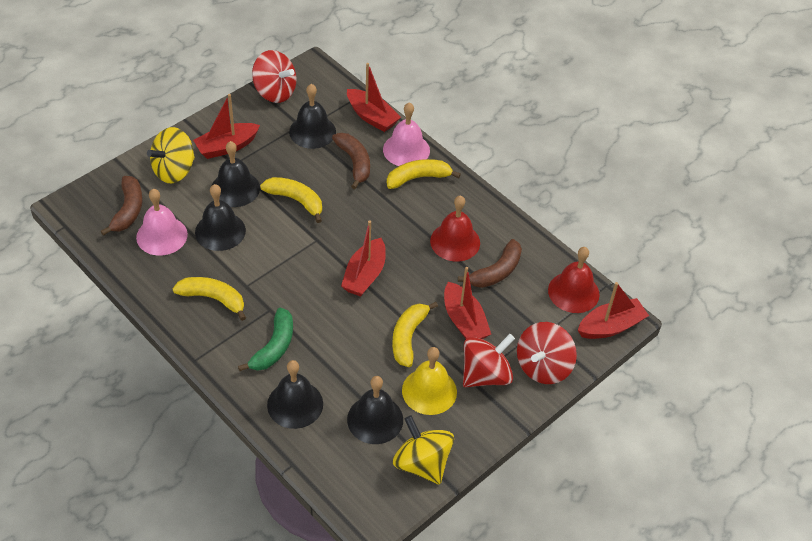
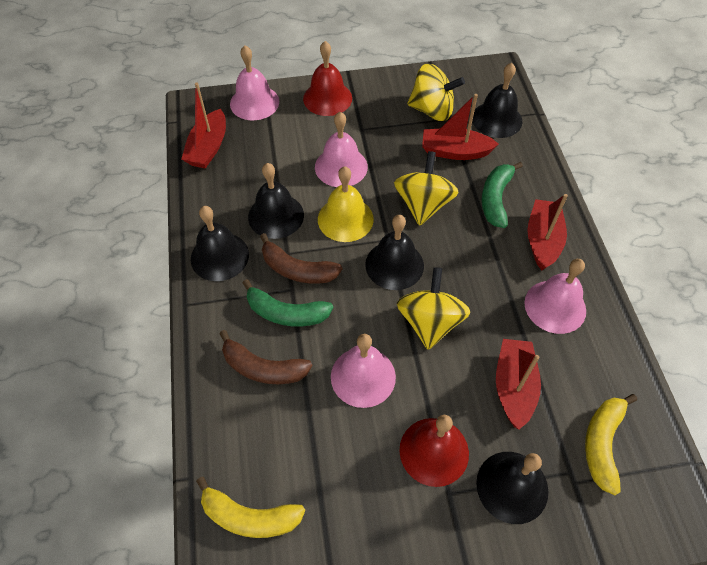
brown banana: [101,176,143,236] [332,133,370,189] [458,239,522,288] = 3 -> [219,330,312,384] [260,233,342,284] = 2
green banana: [238,308,293,371] = 1 -> [243,279,333,326] [482,162,523,228] = 2
pink bell: [136,189,188,256] [383,103,430,166] = 2 -> [230,45,279,120] [315,112,368,187] [331,334,396,408] [524,259,586,334] = 4
red boat: [193,94,260,159] [341,220,386,297] [347,63,401,132] [444,267,491,339] [578,282,649,339] = 5 -> [181,83,226,169] [422,94,499,160] [496,339,541,429] [527,194,568,270] = 4
red spinning top: [252,50,297,103] [463,334,515,387] [517,322,577,384] = 3 -> none = 0
yellow banana: [173,277,246,321] [260,177,322,223] [387,159,461,189] [392,302,438,367] = 4 -> [196,477,305,538] [585,394,637,495] = 2
yellow spinning top: [147,127,195,183] [393,416,454,485] = 2 -> [394,151,459,226] [396,267,470,350] [407,63,465,121] = 3

